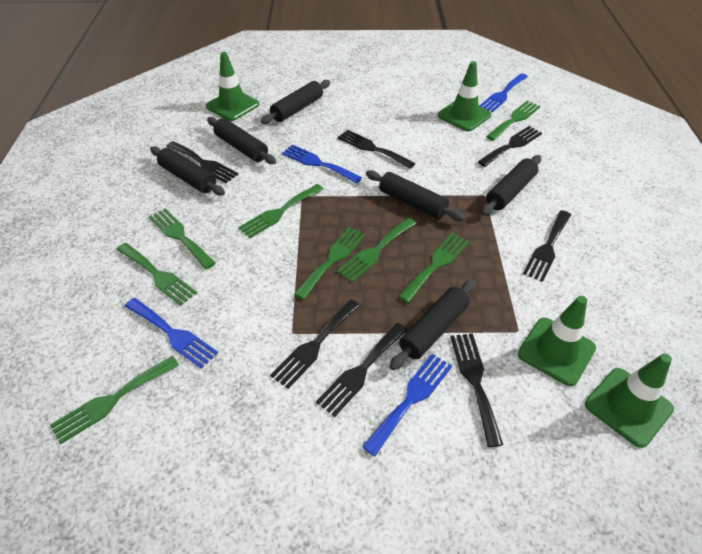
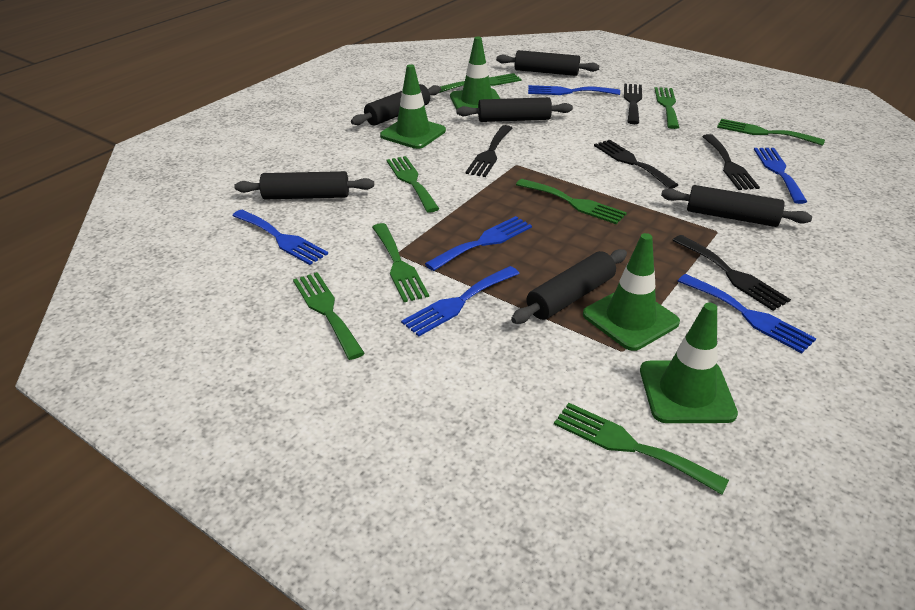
black fork: [166,141,238,183] [270,299,360,389] [316,323,407,417] [337,130,416,169] [450,333,503,447] [478,126,542,167] [523,210,571,282] = 7 -> [466,125,512,177] [594,140,678,189] [624,84,642,124] [672,235,791,311] [702,134,760,190] = 5
blue fork: [125,298,218,369] [282,145,362,184] [362,354,452,456] [480,73,528,112] = 4 -> [232,209,328,265] [401,266,520,337] [425,216,532,271] [528,85,620,95] [678,274,816,353] [754,148,807,204] = 6

